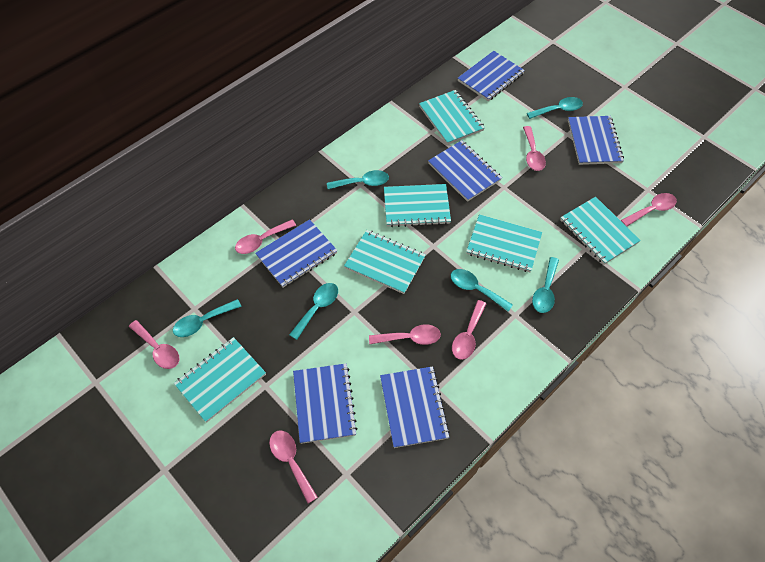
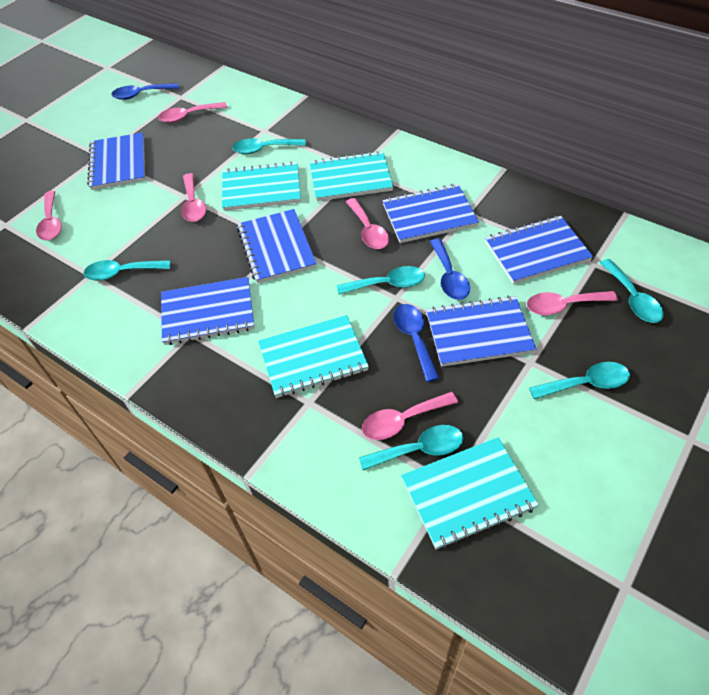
blue spoon: none = 0 -> [111,83,179,100] [393,304,439,382] [430,239,470,300] = 3
pink spoon: [129,320,179,369] [235,220,296,254] [269,431,318,503] [369,324,441,345] [452,300,486,360] [523,126,546,171] [621,193,677,226] = 7 -> [36,191,62,241] [158,102,227,123] [181,173,206,222] [346,198,389,249] [362,392,458,440] [527,291,618,315] = 6
turquoise notebook: [174,337,266,423] [344,230,426,294] [384,184,451,227] [419,90,485,145] [466,214,542,272] [560,197,641,264] = 6 -> [222,161,301,211] [258,315,369,398] [309,151,393,201] [401,437,539,550] = 4

